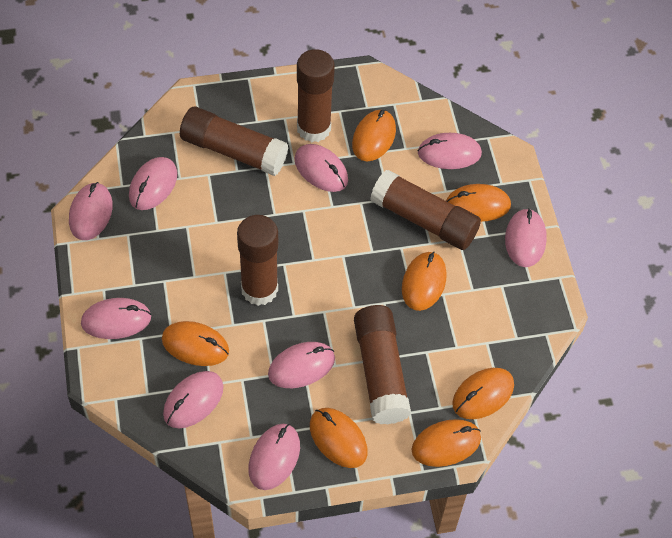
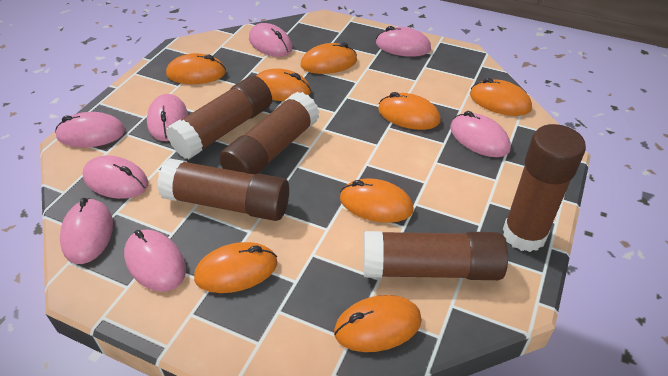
orange mouse: [162,321,229,366] [310,408,368,468] [352,110,396,161] [402,252,447,311] [411,419,481,467] [446,184,511,222] [452,368,514,419] = 7 -> [166,53,226,84] [194,242,277,293] [256,69,311,101] [301,42,357,74] [334,295,422,352] [340,178,413,223] [378,92,441,130] [470,78,532,116] = 8
pink mouse: [69,182,113,240] [81,298,151,339] [129,157,177,210] [163,371,223,428] [248,424,300,490] [268,342,335,388] [294,144,348,192] [418,133,482,169] [505,208,547,267] = 9 -> [55,112,125,147] [60,198,113,264] [82,155,148,199] [124,230,186,292] [147,94,188,141] [249,23,292,57] [376,26,431,57] [450,111,511,157] = 8

